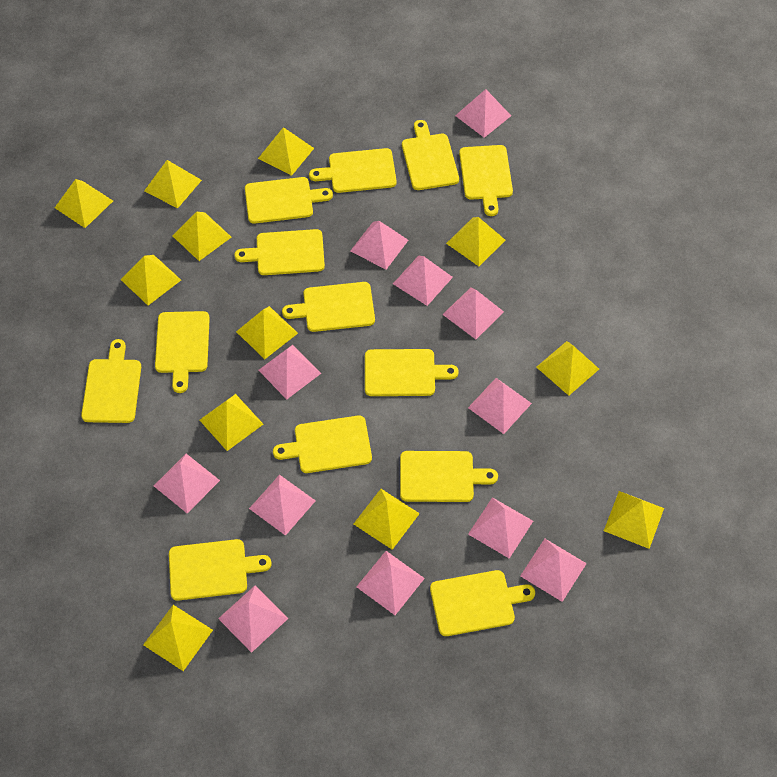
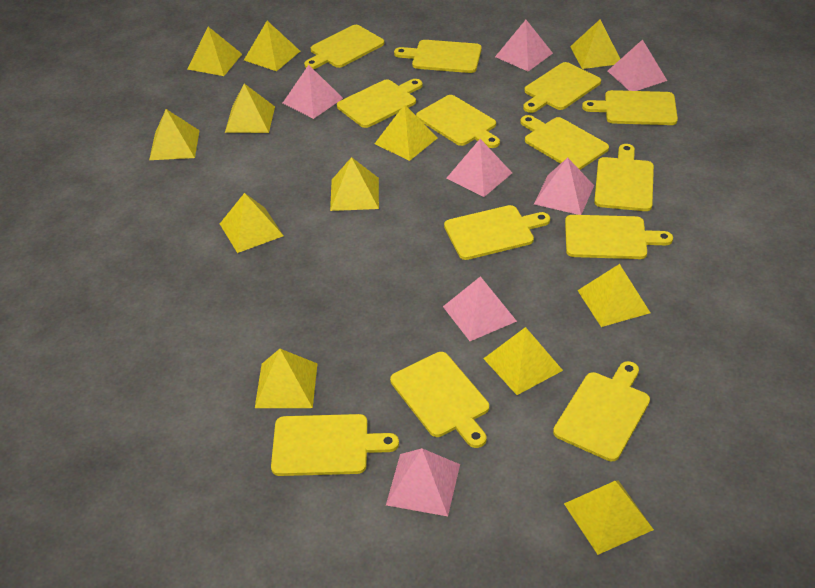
pink pyramid: [154,454,220,514] [218,586,288,653] [249,475,316,536] [258,345,321,399] [350,221,408,270] [356,551,425,615] [393,256,453,306] [442,287,504,339] [455,89,511,138] [468,378,532,434] [468,497,533,559] [520,539,587,602] = 12 -> [283,65,343,119] [386,448,460,516] [443,276,517,341] [446,139,512,197] [495,20,553,71] [534,158,594,215] [608,39,667,91] = 7

